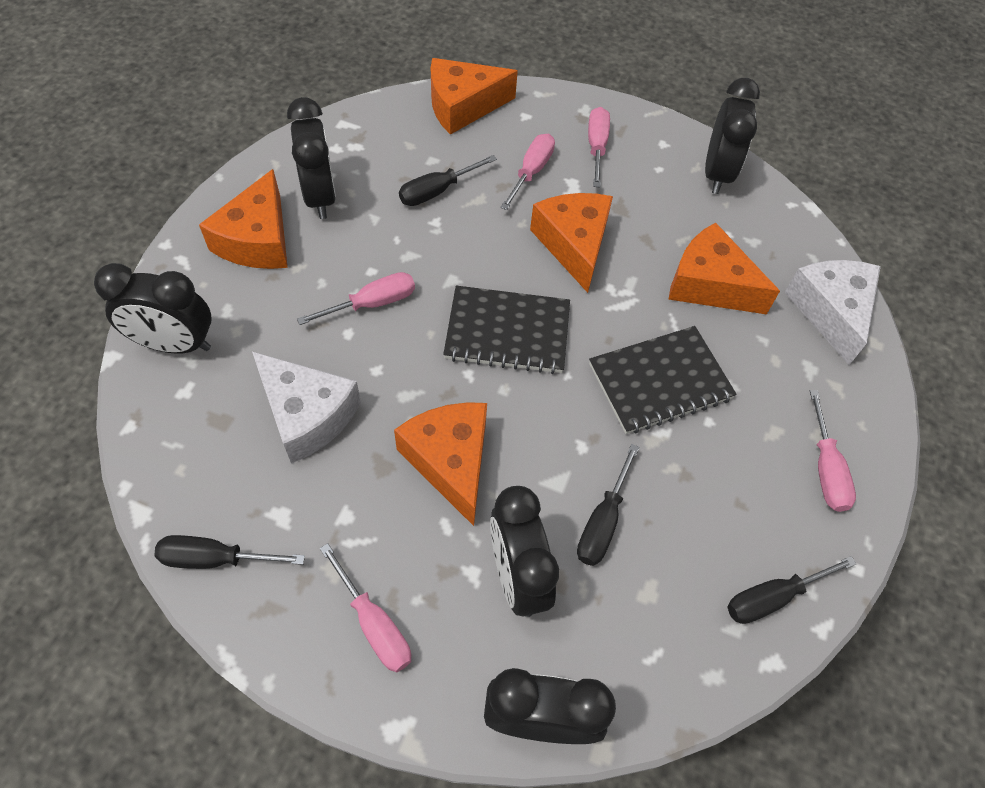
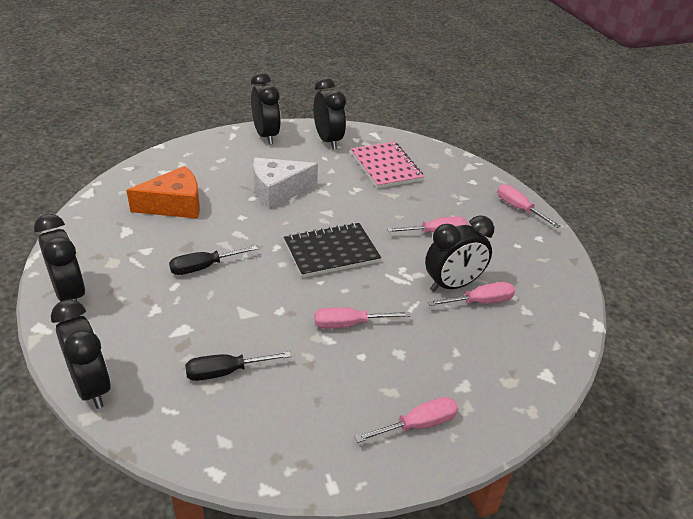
black notebook: [443,286,570,374] [589,326,737,434] = 2 -> [284,222,381,278] = 1
black screwdriver: [155,535,305,569] [399,155,497,206] [577,444,639,566] [727,556,856,624] = 4 -> [169,246,258,275] [185,352,292,381] = 2
orange cheese: [199,169,288,269] [394,402,487,526] [431,58,518,135] [530,193,613,293] [668,222,780,314] = 5 -> [127,166,200,219] = 1
pink notebook: none = 0 -> [351,142,424,189] = 1
white cheese: [252,352,361,464] [784,260,881,365] = 2 -> [253,158,318,209] = 1

